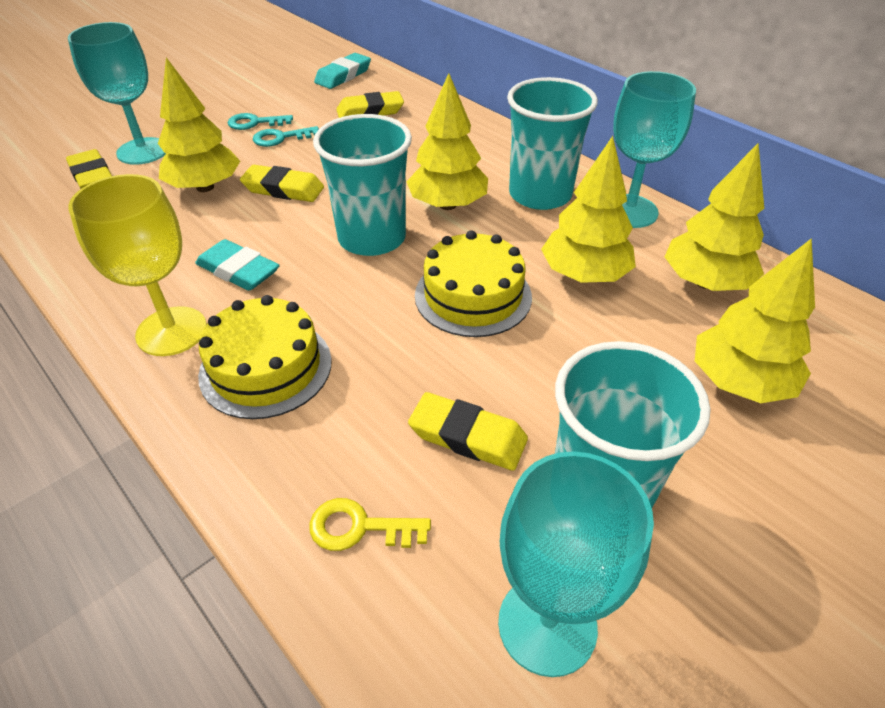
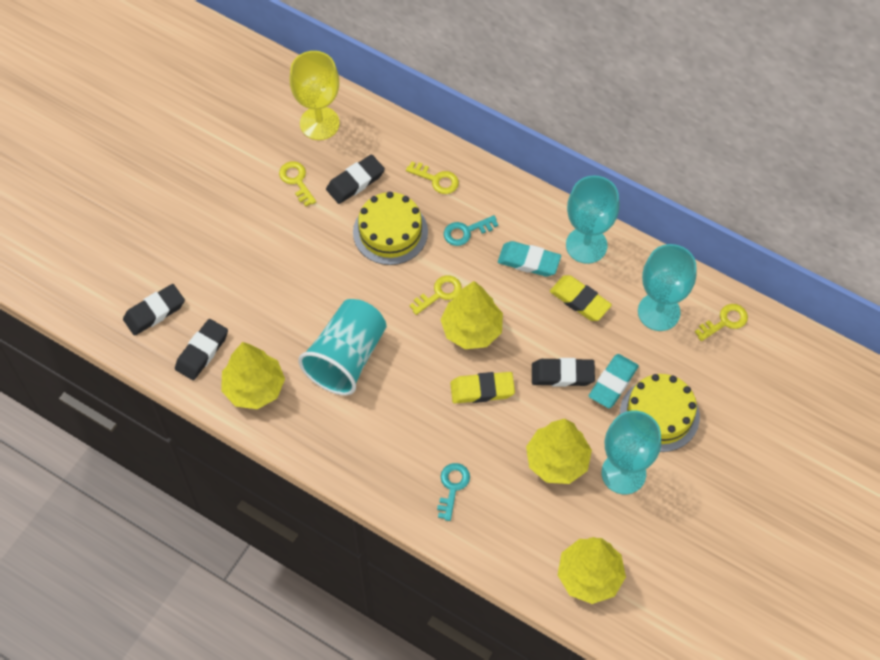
black eraser: none = 0 -> [123,284,185,336] [175,319,228,380] [326,155,385,204] [532,358,595,387] = 4
turquoise cup: [313,114,412,256] [507,77,598,210] [555,341,710,508] = 3 -> [298,299,386,395] = 1
yellow eraser: [66,149,112,189] [240,165,324,202] [336,91,404,118] [408,392,528,471] = 4 -> [450,372,515,403] [550,275,612,321] = 2
yellow key: [309,498,431,551] = 1 -> [279,161,316,207] [406,162,459,194] [409,275,462,315] [695,304,748,341] = 4
yellow tree: [158,58,240,192] [407,73,488,210] [541,136,636,283] [665,143,764,291] [695,238,815,403] = 5 -> [221,342,285,409] [440,281,503,349] [526,419,592,484] [558,537,626,604] = 4

